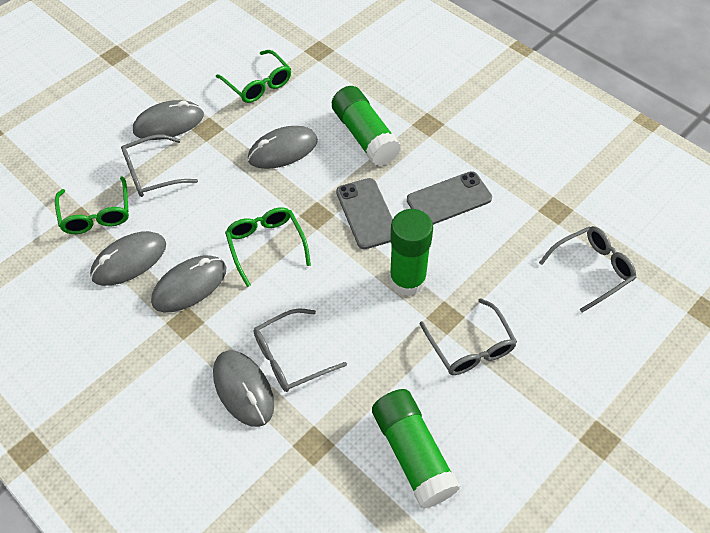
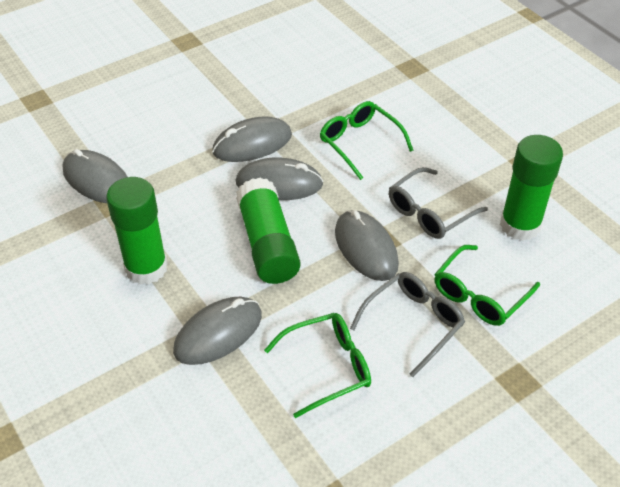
grey glasses: [121,134,198,197] [253,308,347,392] [420,298,517,375] [539,226,636,313] = 4 -> [350,272,465,377] [389,167,488,239] = 2
grey phone: [336,178,393,249] [407,171,492,225] = 2 -> none = 0

